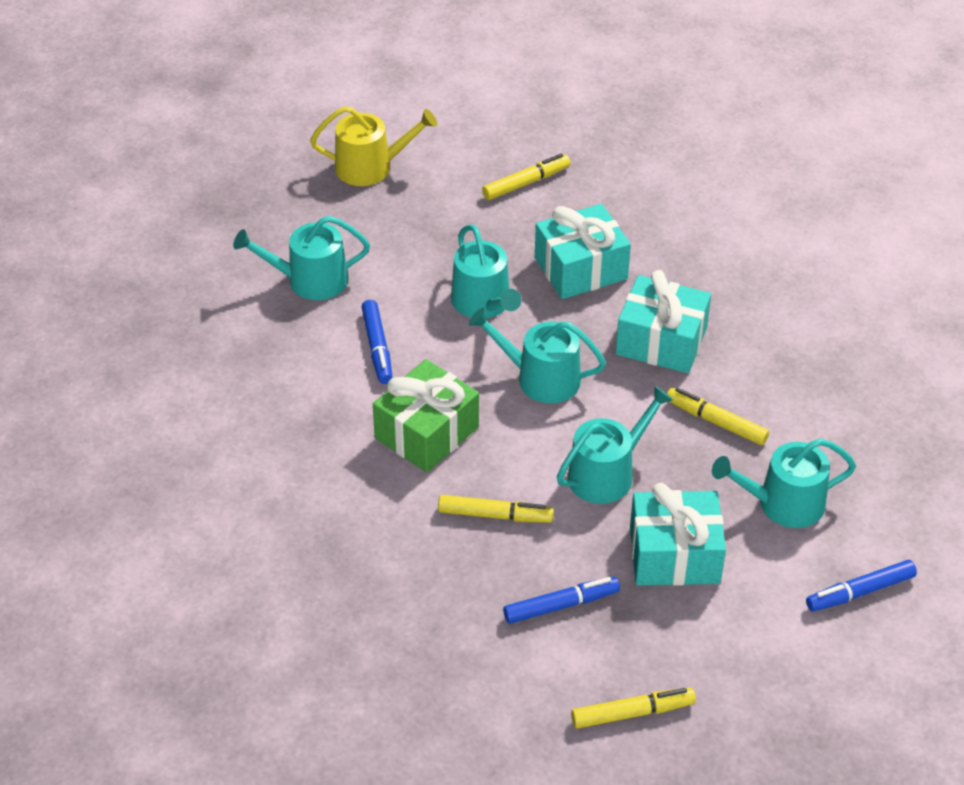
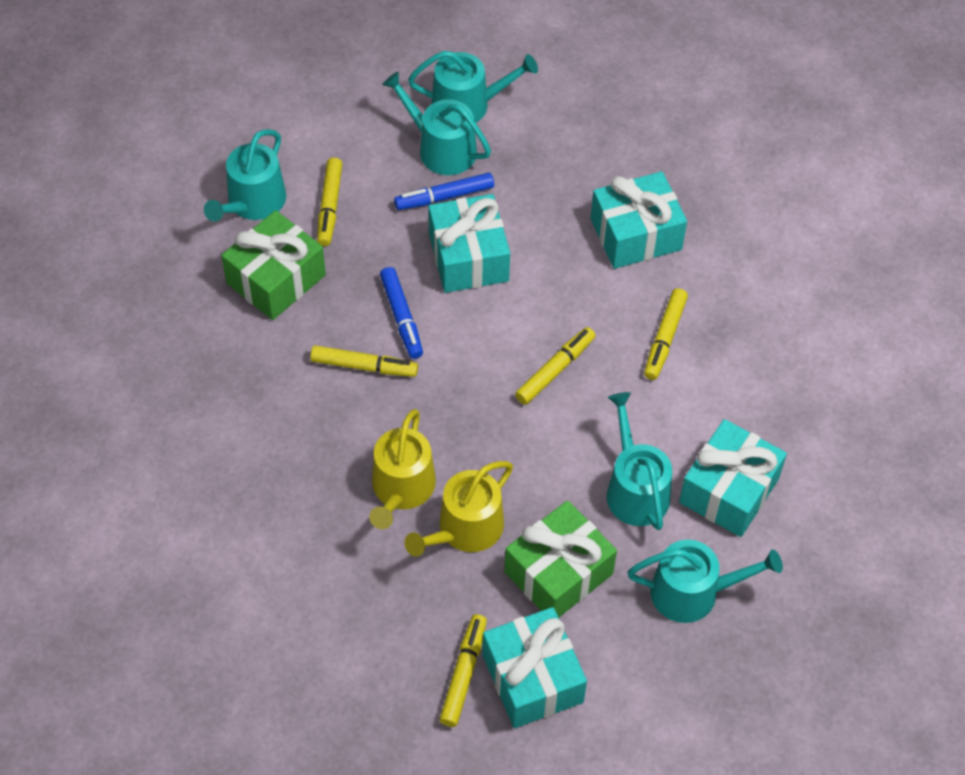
blue marker: [361,300,393,384] [503,577,620,624] [806,560,917,612] = 3 -> [380,267,423,359] [394,173,494,210] = 2
green gift: [373,359,479,472] = 1 -> [221,210,326,320] [504,500,617,617] = 2
turquoise gift: [535,204,631,299] [616,270,711,373] [630,483,726,586] = 3 -> [428,194,510,293] [482,607,587,728] [591,171,687,269] [679,419,787,537] = 4
yellow marker: [438,495,554,523] [482,154,571,200] [571,688,696,728] [667,388,769,445] = 4 -> [310,345,418,377] [317,158,342,246] [439,614,487,727] [515,327,595,405] [644,288,688,380] = 5
yellow watering can: [310,106,437,186] = 1 -> [369,409,436,529] [404,461,513,557] = 2

